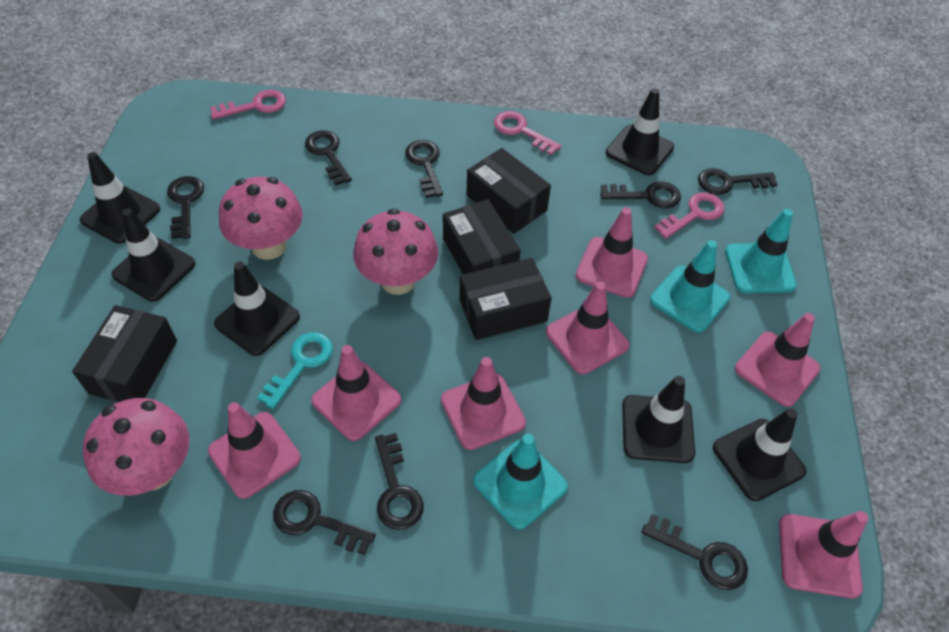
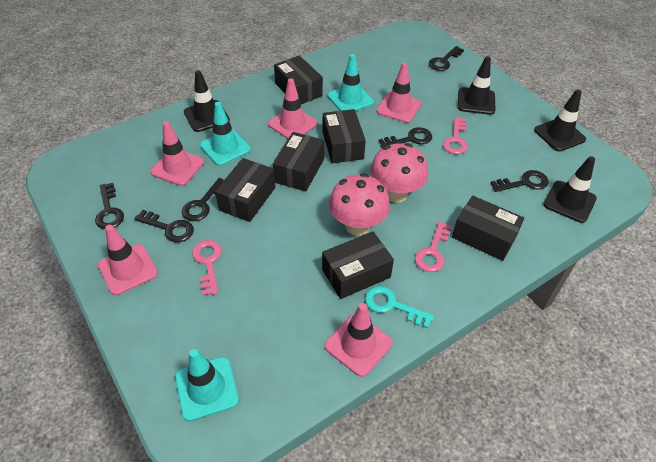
black box: [72,305,177,402] [443,199,521,274] [459,258,552,340] [466,148,551,234] = 4 -> [215,158,275,222] [273,132,324,191] [274,56,323,104] [322,231,394,299] [323,109,366,163] [452,196,524,261] = 6
black key: [167,176,204,239] [273,490,376,555] [305,130,352,185] [375,433,424,530] [405,140,443,198] [600,181,681,208] [641,514,748,590] [698,168,777,195] = 8 -> [95,183,124,229] [134,210,194,242] [182,178,224,221] [379,127,432,148] [429,46,464,71] [491,170,549,192] = 6
black traffic cone: [80,152,160,244] [111,208,196,302] [214,261,300,356] [606,88,674,175] [622,376,695,463] [713,408,806,501] = 6 -> [184,71,230,132] [458,56,496,115] [534,90,586,151] [543,156,597,223] = 4
pink mushroom: [83,398,189,496] [219,177,303,260] [353,208,438,295] = 3 -> [329,173,390,236] [370,143,428,203] = 2
pink traffic cone: [208,402,301,499] [311,345,401,441] [441,357,526,450] [546,281,629,374] [576,207,648,298] [735,313,820,407] [779,511,868,598] = 7 -> [98,225,158,295] [150,121,204,186] [268,78,318,139] [325,303,393,377] [376,62,421,123] = 5

